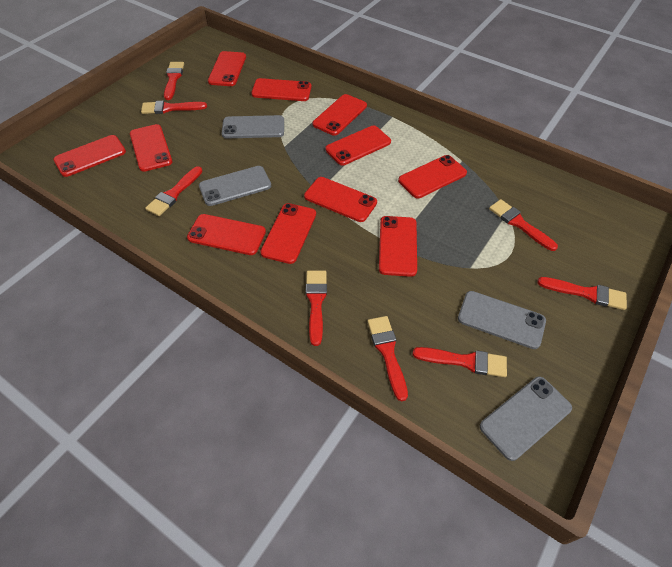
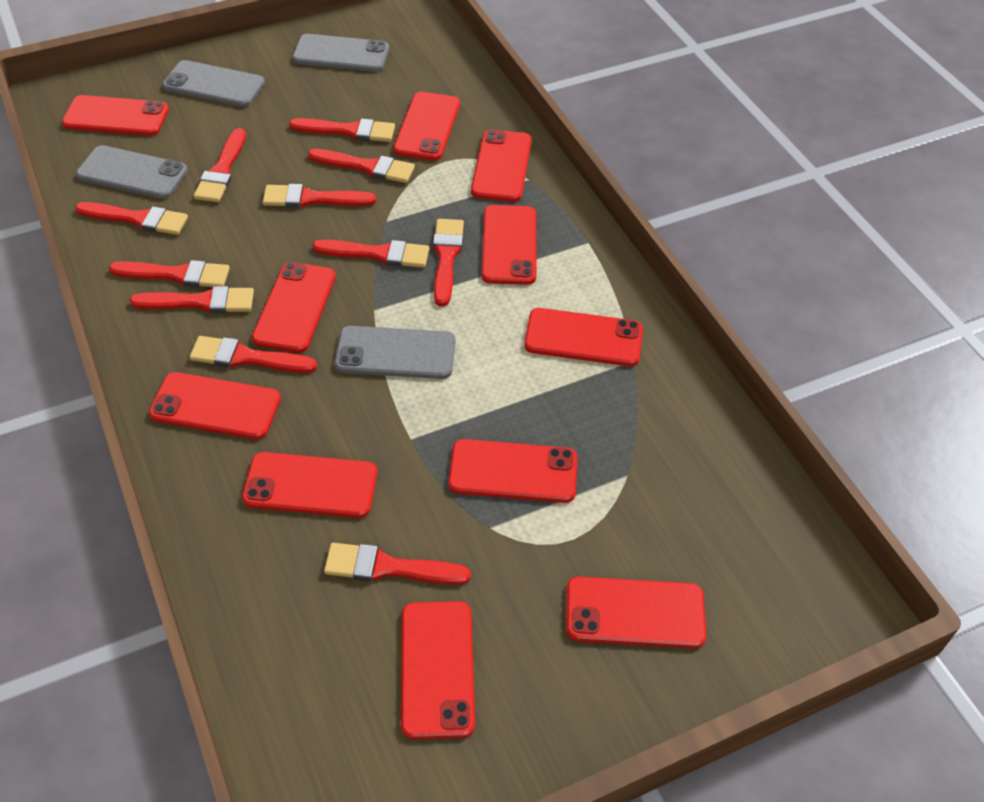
red brush: [141,101,207,114] [145,166,203,216] [164,62,184,100] [306,270,327,346] [367,316,408,402] [412,347,507,377] [489,199,558,251] [537,277,627,310] = 8 -> [75,202,188,235] [109,260,230,287] [130,286,254,313] [189,336,317,373] [194,128,246,202] [263,184,376,208] [289,118,395,142] [308,149,415,183] [312,240,429,268] [324,543,471,585] [433,219,464,306] = 11

